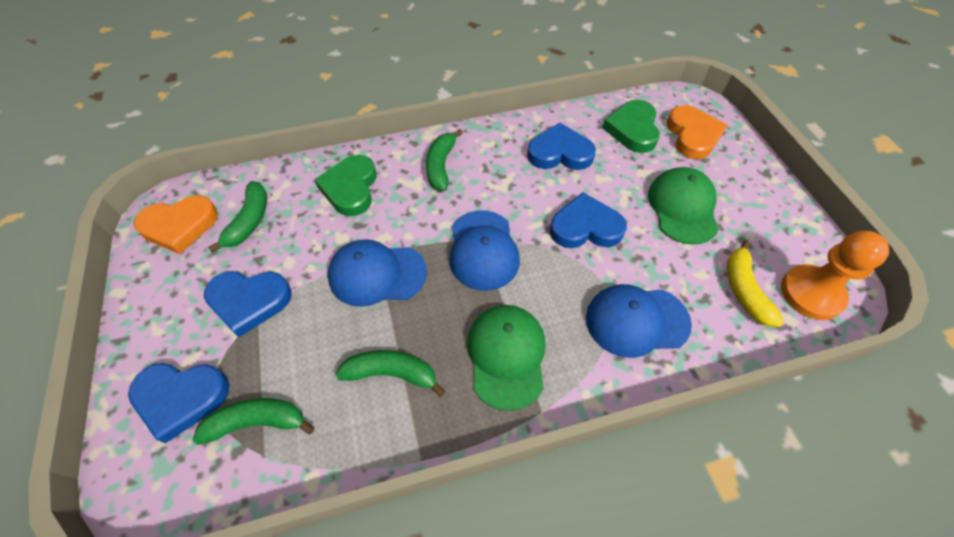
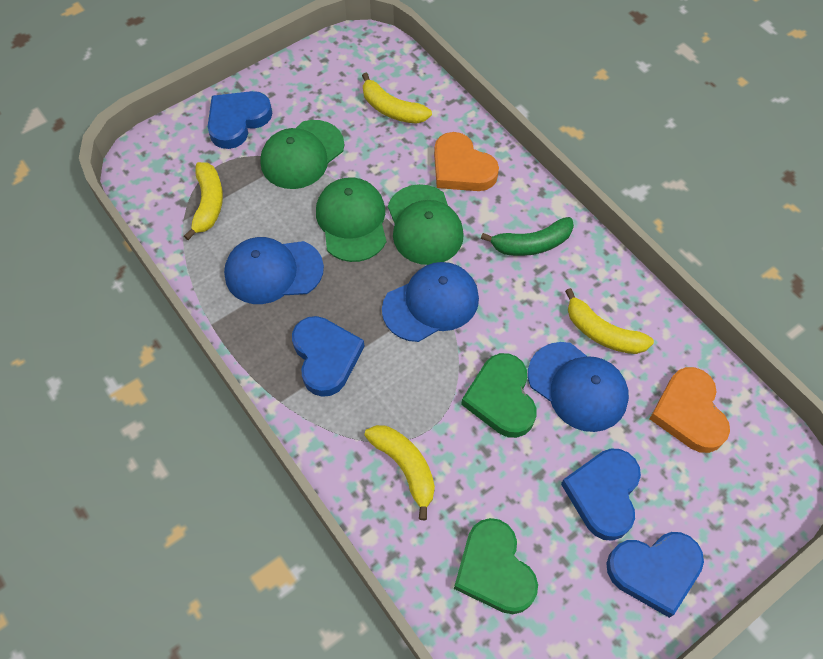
green banana: [193,398,315,445] [208,181,267,253] [336,350,445,397] [426,129,463,191] = 4 -> [481,217,574,256] = 1
green cap: [467,305,545,411] [648,167,719,245] = 2 -> [260,120,344,189] [316,177,386,262] [388,184,464,265] = 3
orange pawn: [781,231,889,320] = 1 -> none = 0
yellow banana: [727,240,784,327] = 1 -> [184,162,223,240] [362,73,432,124] [364,425,435,520] [565,288,654,354] = 4

